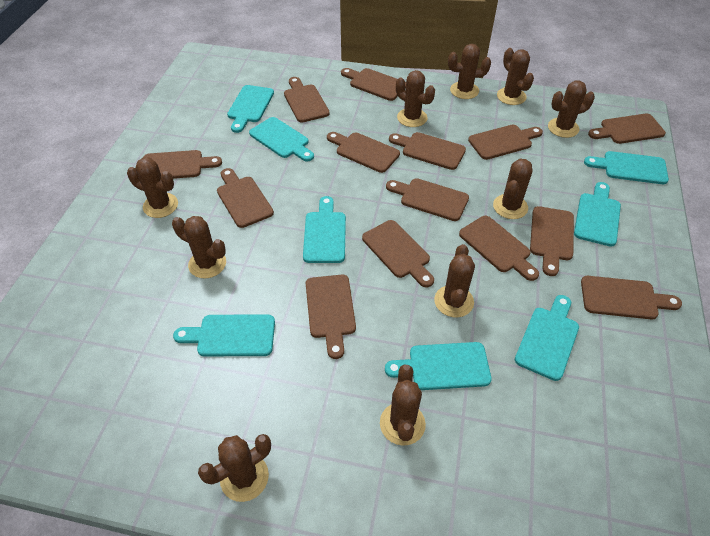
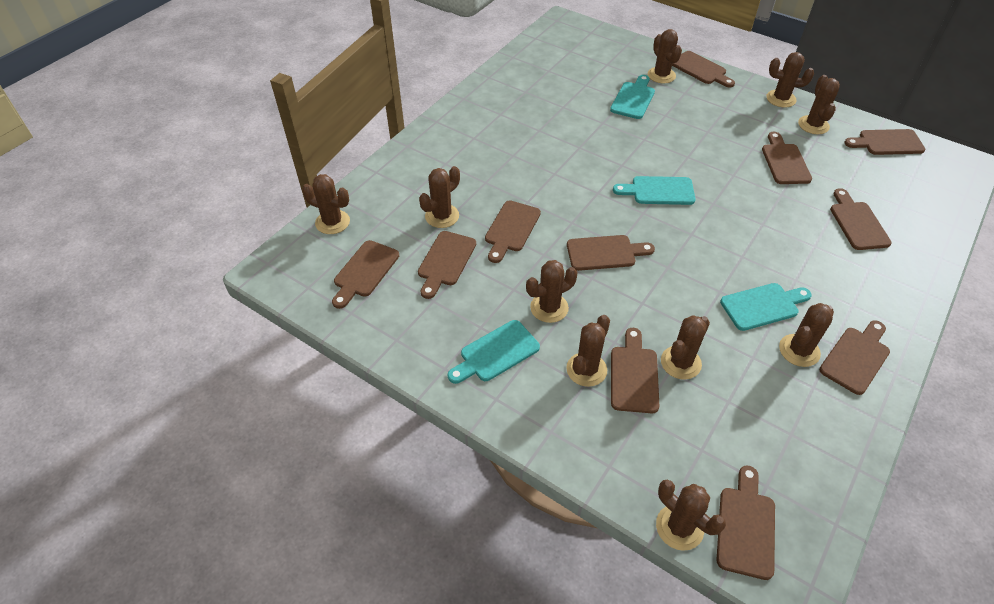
brown cutting board: [143,150,222,179] [217,168,274,228] [284,77,330,123] [306,275,356,359] [327,132,400,173] [341,68,406,101] [362,220,434,287] [386,178,469,221] [389,132,466,170] [459,216,539,281] [468,125,543,160] [530,206,574,276] [581,276,682,320] [588,113,666,144] = 14 -> [332,240,399,309] [418,231,476,299] [485,200,541,263] [567,235,655,271] [611,328,659,413] [672,51,735,88] [716,466,775,580] [762,132,812,184] [819,320,890,395] [830,188,892,250] [844,129,925,155] = 11
turquoise cutting board: [173,315,275,356] [227,85,274,133] [249,117,314,162] [303,196,346,263] [385,342,492,390] [515,295,579,381] [574,182,621,247] [584,151,669,184] = 8 -> [448,320,540,384] [610,75,655,119] [613,176,696,205] [720,283,812,331] = 4

